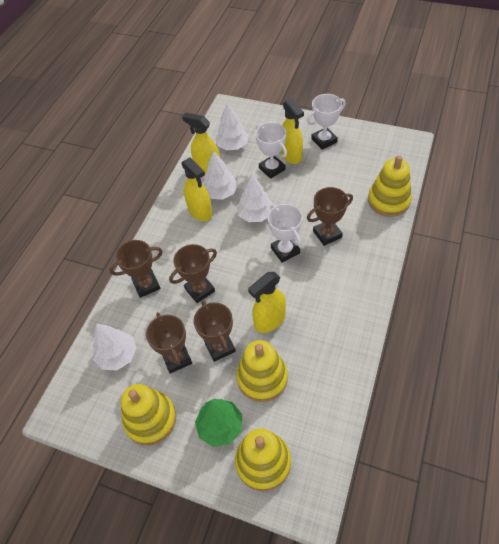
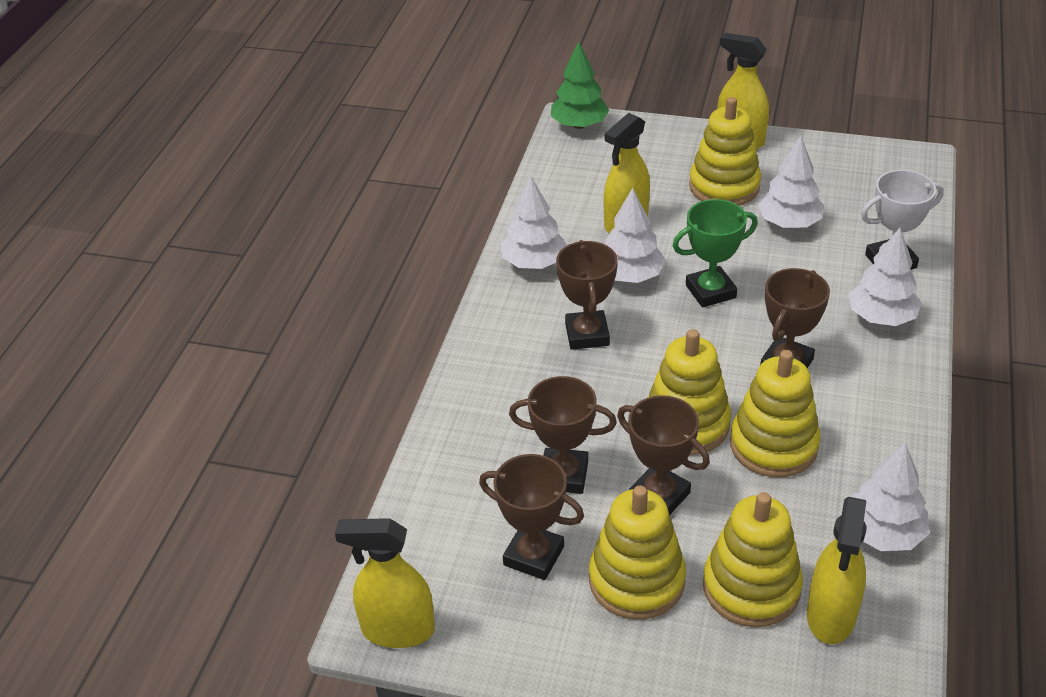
green trophy: none = 0 -> [673,199,758,308] = 1
white tree: [93,323,136,371] [202,151,238,200] [215,102,249,150] [237,174,274,222] = 4 -> [501,175,567,269] [605,188,666,283] [758,136,824,228] [849,228,922,326] [851,443,929,551] = 5
white trophy: [255,122,287,179] [268,204,303,263] [307,94,346,150] = 3 -> [861,170,944,270] = 1
yellow stacking toy: [121,384,176,446] [235,428,291,491] [236,340,288,402] [368,155,412,217] = 4 -> [589,485,686,620] [648,329,731,455] [689,97,761,206] [703,492,803,627] [730,350,821,477] = 5

